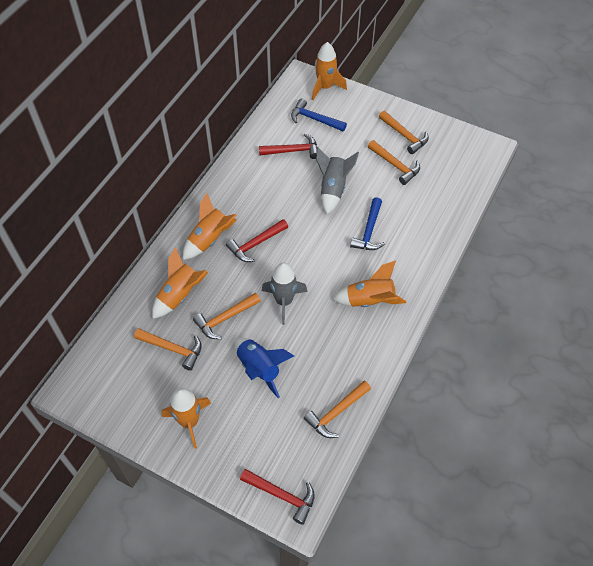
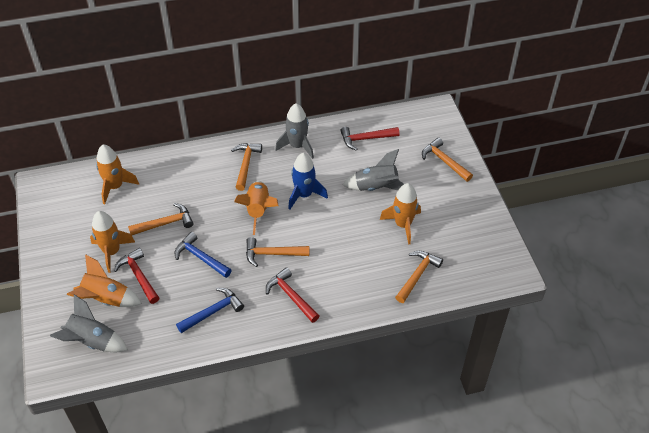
grey rocket: [262,263,307,325] [316,147,359,214] = 2 -> [50,294,128,352] [275,103,314,159] [343,149,404,191] = 3

